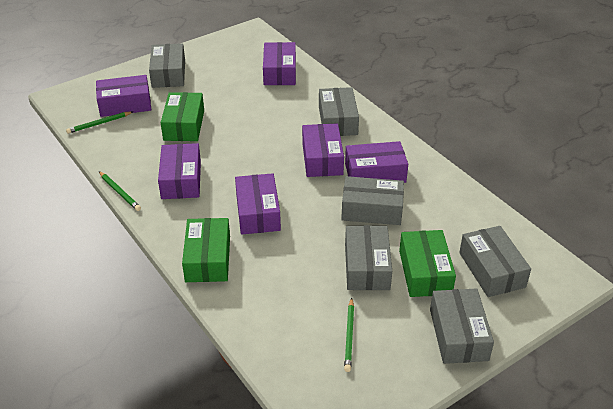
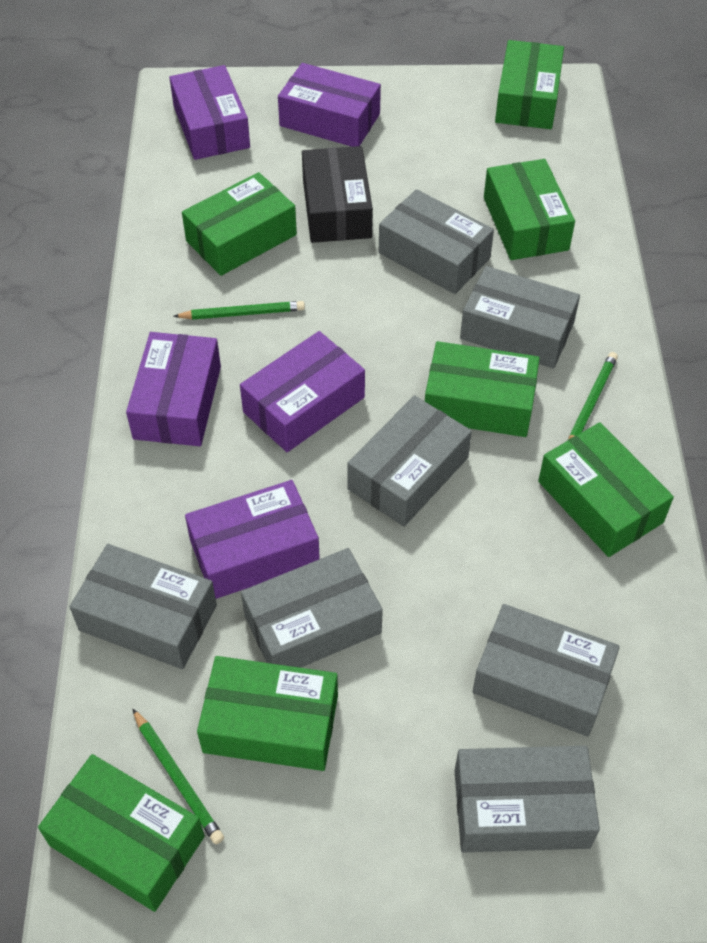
black box: none = 0 -> [302,146,373,243] = 1
green box: [161,92,204,141] [182,218,230,282] [399,230,456,297] = 3 -> [38,754,205,912] [182,172,297,276] [197,656,338,771] [425,341,540,437] [484,159,575,260] [495,40,564,129] [538,422,674,557] = 7
grey box: [149,43,185,88] [319,87,359,136] [341,176,404,225] [345,225,392,290] [430,288,494,364] [459,226,531,297] = 6 -> [70,544,217,669] [241,548,383,668] [347,395,472,527] [379,189,494,294] [455,746,600,852] [460,266,580,369] [473,604,620,737] = 7
purple box: [96,75,151,117] [158,143,201,199] [235,173,281,235] [263,42,296,85] [302,123,344,177] [345,141,408,183] = 6 -> [126,332,221,446] [169,65,250,160] [185,480,320,599] [240,331,365,452] [278,63,381,147] = 5

